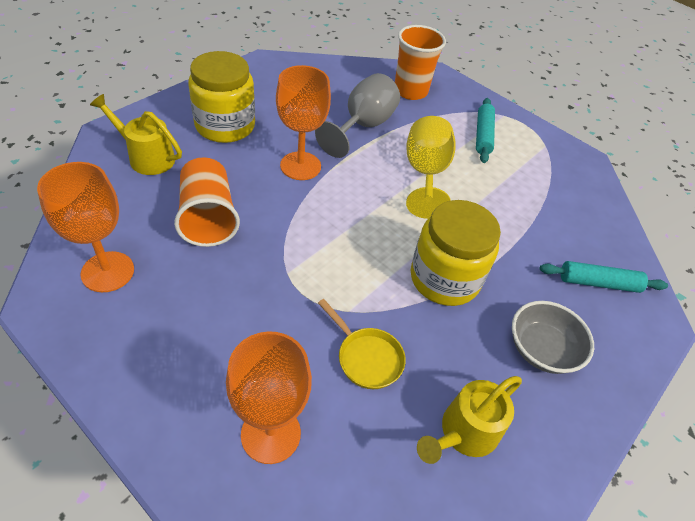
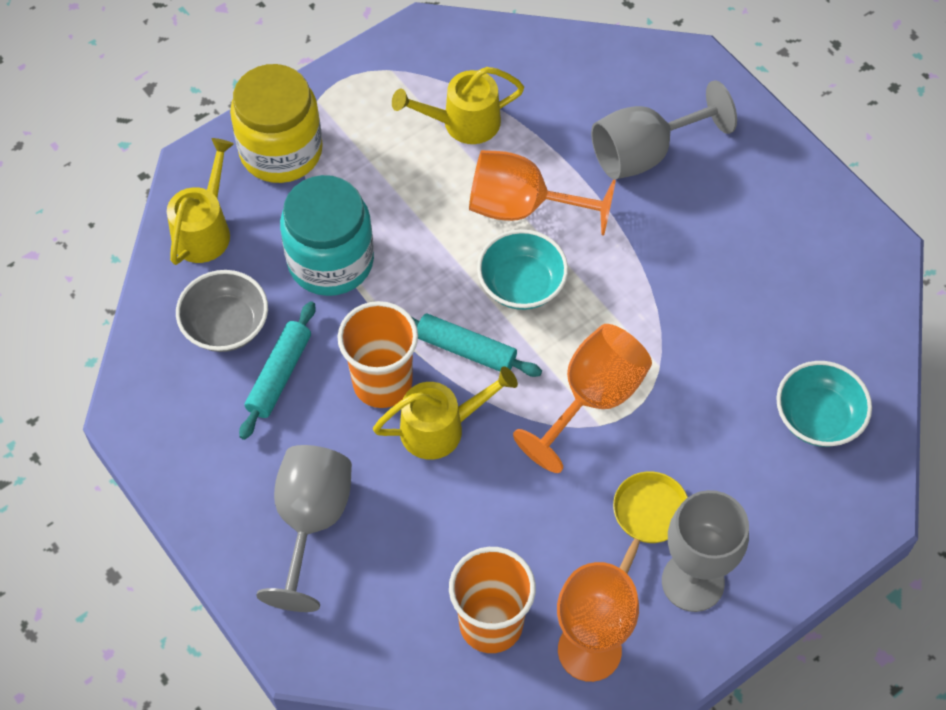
grey goblet: [315,73,400,158] = 1 -> [256,445,352,612] [591,80,737,179] [662,490,749,612] = 3
turquoise bowl: none = 0 -> [477,229,568,310] [776,361,872,447] = 2
turquoise jar: none = 0 -> [280,175,374,296] = 1
yellow goblet: [406,116,456,219] = 1 -> none = 0
yellow jar: [188,51,255,143] [411,200,501,306] = 2 -> [230,64,323,183] = 1
yellow watering can: [90,94,182,175] [417,376,522,464] = 2 -> [167,138,234,265] [373,366,518,460] [392,67,524,144] = 3

